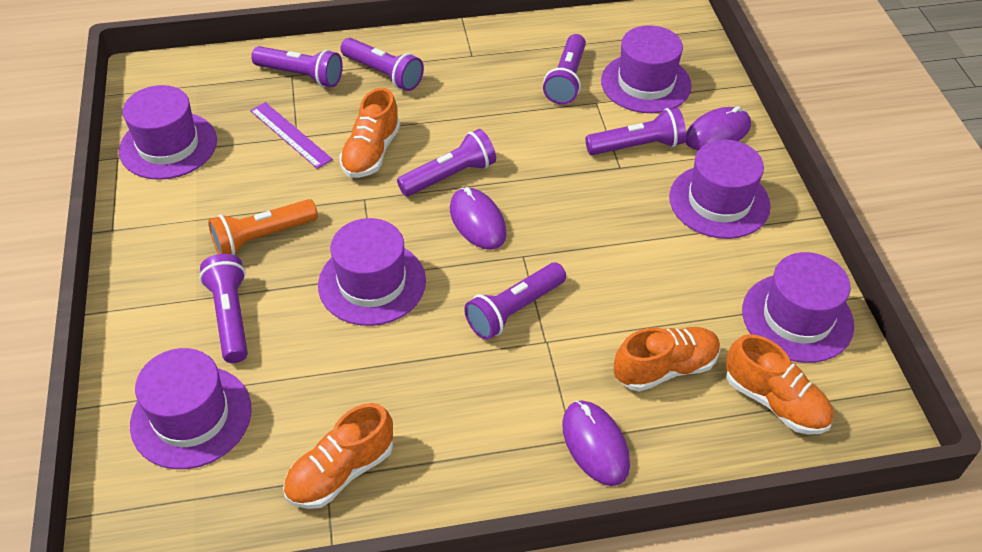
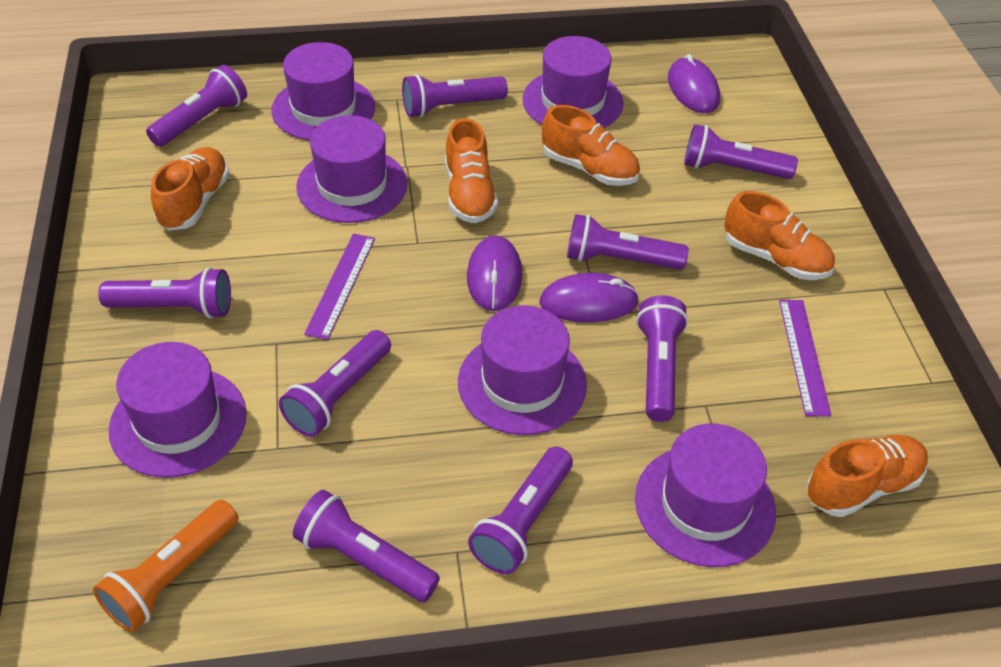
orange shoe: [283,403,393,509] [339,88,400,178] [614,327,721,392] [726,334,834,435] = 4 -> [151,147,229,231] [445,118,498,223] [542,105,640,186] [724,191,835,280] [807,435,928,517] = 5
purple flashlight: [199,254,248,363] [251,46,343,87] [340,38,424,91] [397,129,496,196] [464,262,566,340] [543,34,586,105] [585,108,686,155] = 7 -> [98,267,231,319] [146,65,247,147] [279,330,391,437] [293,490,440,602] [402,74,508,118] [468,447,573,574] [567,214,689,270] [636,295,688,422] [684,124,798,179] = 9
purple ruler: [250,102,333,169] = 1 -> [304,234,375,340] [779,300,832,417] = 2

